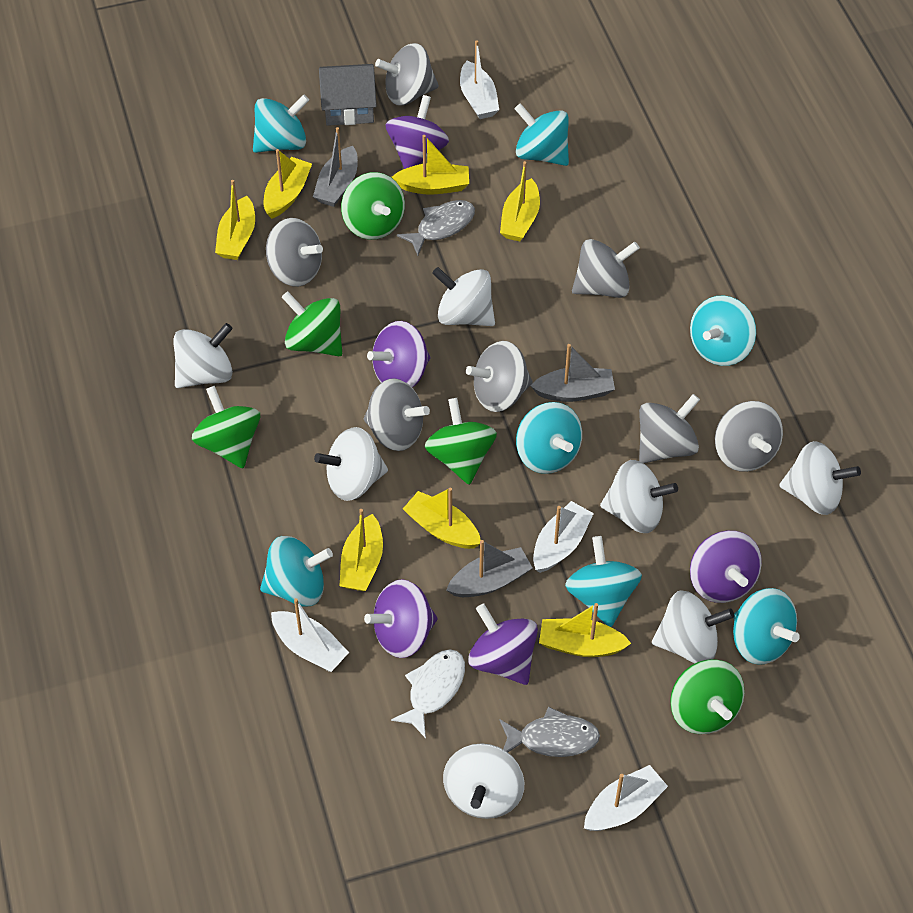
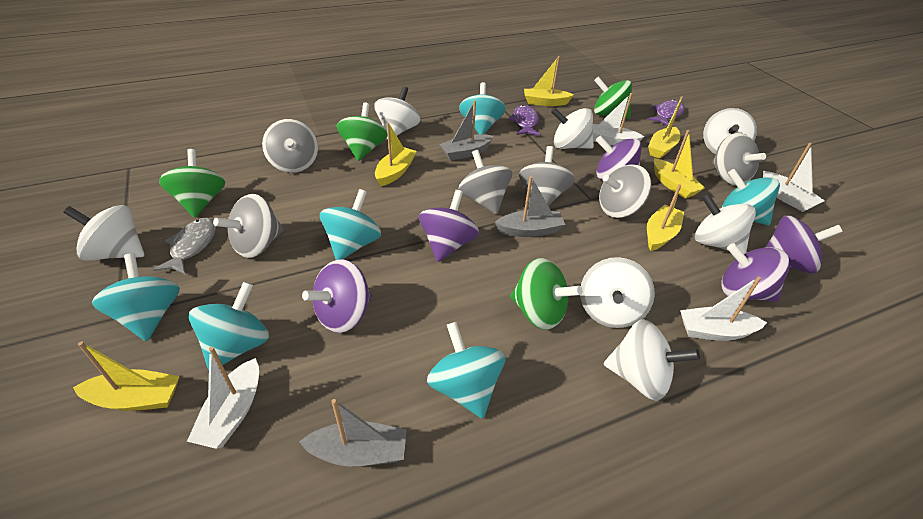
green spinning top: [192,386,260,468] [282,291,342,356] [341,172,405,240] [425,398,497,485] [670,659,744,734] = 5 -> [159,149,225,218] [337,102,388,161] [510,258,582,330] [594,76,632,119] = 4
grey fish: [397,200,475,256] [499,706,600,757] = 2 -> [153,218,216,275] = 1
grey house: [319,64,377,126] = 1 -> none = 0
grey spinning top: [266,218,323,287] [364,378,430,451] [375,43,439,106] [466,341,533,412] [572,239,640,298] [639,394,700,463] [715,401,783,472] = 7 -> [213,194,284,258] [262,119,318,173] [458,150,512,214] [519,146,575,206] [599,164,652,218] [712,133,766,186] = 6
purple fish: none = 0 -> [508,105,540,136] [648,99,685,126] = 2
turquoise spinning top: [253,94,309,153] [260,536,333,606] [514,103,569,166] [516,402,582,474] [565,536,642,627] [690,296,756,366] [733,588,800,665] = 7 -> [92,253,180,341] [189,282,269,370] [320,189,381,260] [427,322,505,418] [459,82,506,134] [722,169,780,225] = 6
white fish: [391,649,465,738] = 1 -> none = 0
yellow boat: [215,180,255,260] [263,149,312,219] [340,509,383,591] [392,135,469,195] [403,488,481,549] [500,161,540,241] [539,603,631,657] = 7 -> [73,342,180,411] [375,123,417,186] [524,56,574,106] [647,184,684,251] [648,97,683,159] [654,130,705,199] = 6

